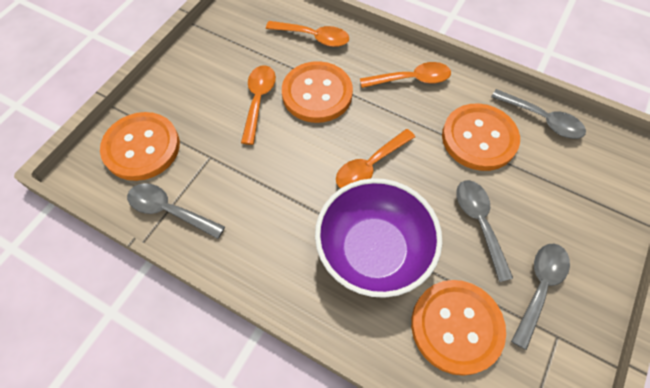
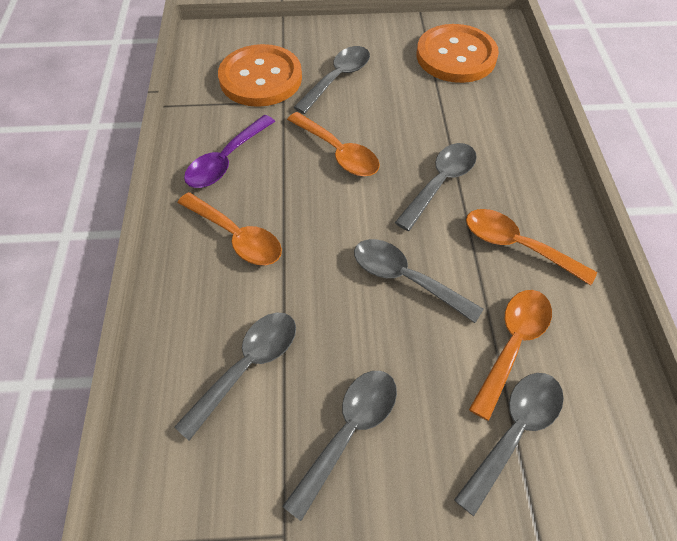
grey spoon: [127,183,225,239] [456,180,513,282] [491,89,586,139] [511,244,570,350] = 4 -> [174,313,296,441] [282,371,397,521] [293,46,370,114] [354,239,483,323] [395,143,477,231] [454,373,564,516] = 6
orange button: [100,112,180,181] [282,61,353,123] [411,280,506,376] [442,104,520,171] = 4 -> [218,44,302,107] [416,24,499,83] = 2
purple bowl: [315,178,442,298] = 1 -> none = 0
purple spoon: none = 0 -> [184,115,275,188] = 1

